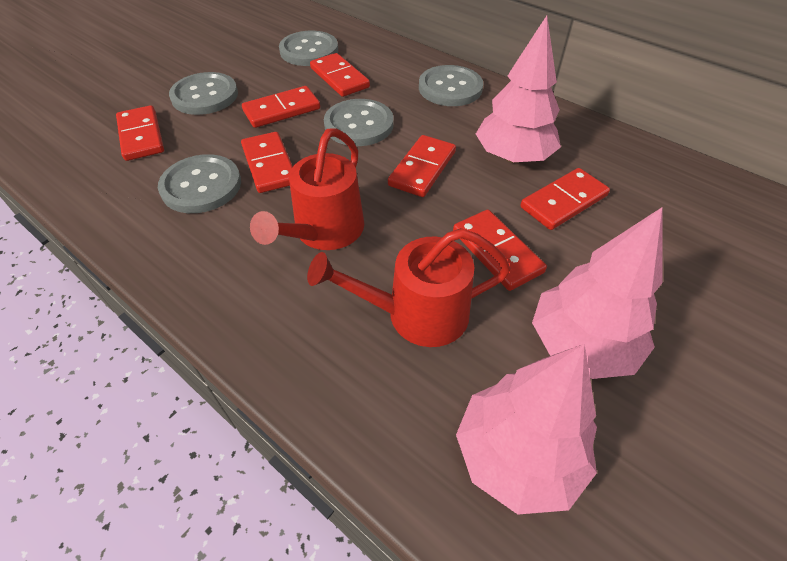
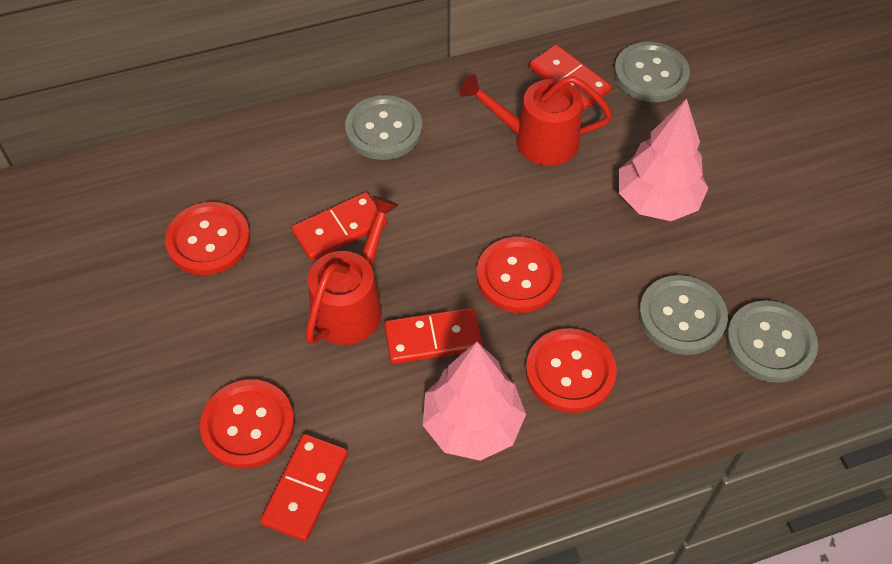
grey button: [158,154,241,213] [169,72,238,115] [279,31,338,66] [324,99,393,146] [419,65,483,106] = 5 -> [345,95,422,160] [614,42,690,102] [639,275,728,355] [726,300,818,383] = 4
pink tree: [456,344,597,515] [476,16,561,163] [532,207,663,379] = 3 -> [423,342,526,461] [619,99,708,221] = 2
red button: none = 0 -> [165,202,250,275] [200,379,295,469] [477,237,562,313] [526,328,617,413] = 4
red domino: [116,105,164,161] [241,132,293,193] [242,86,320,128] [310,53,370,97] [388,135,456,197] [453,210,547,291] [520,168,610,230] = 7 -> [260,434,348,542] [292,192,387,261] [384,308,483,364] [529,45,611,110] = 4

